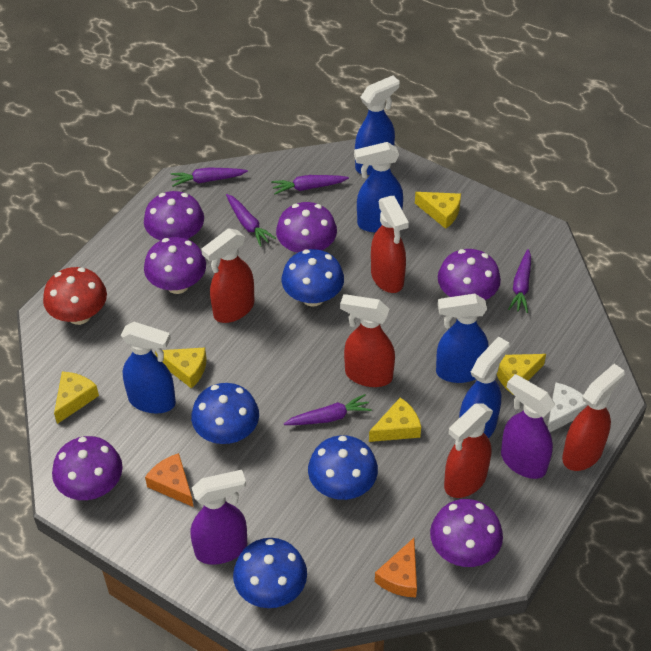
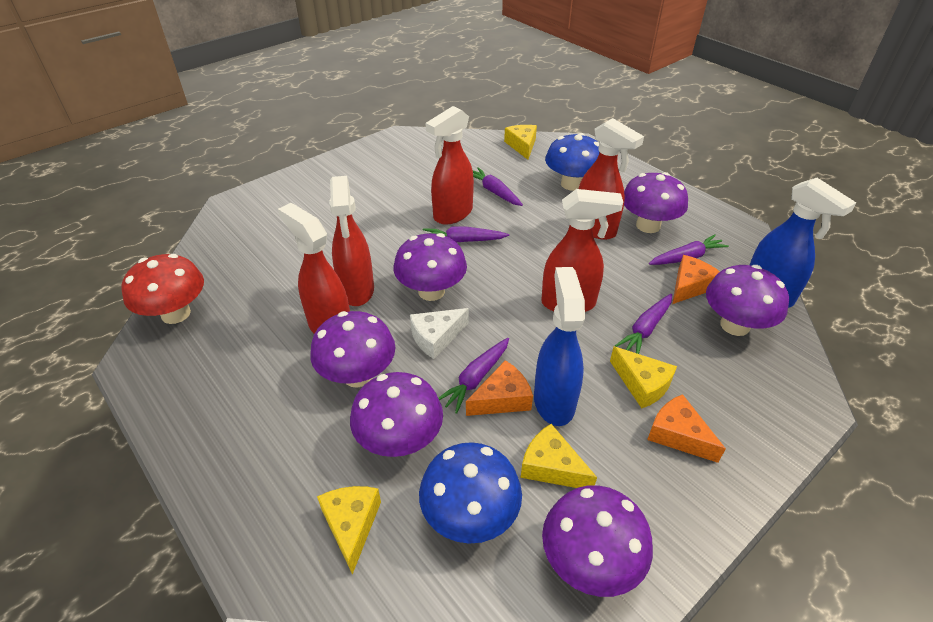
blue mushroom: [191,383,259,444] [233,538,307,608] [281,249,344,307] [308,435,378,500] = 4 -> [419,442,522,544] [545,133,600,191] = 2
blue spray bottle: [121,322,176,414] [354,142,403,232] [355,76,400,175] [436,294,488,383] [459,337,510,438] = 5 -> [534,267,585,426] [750,178,856,308] = 2
orange cheese: [145,453,194,507] [375,538,417,597] = 2 -> [466,360,533,416] [647,394,726,463] [672,255,720,304] = 3
purple spray bottle: [190,470,247,565] [501,374,555,479] = 2 -> none = 0
yellow cheese: [54,372,99,424] [155,348,207,389] [369,397,421,442] [415,192,461,229] [497,354,546,395] = 5 -> [317,486,381,575] [504,125,537,160] [521,424,597,488] [610,346,677,409] = 4

